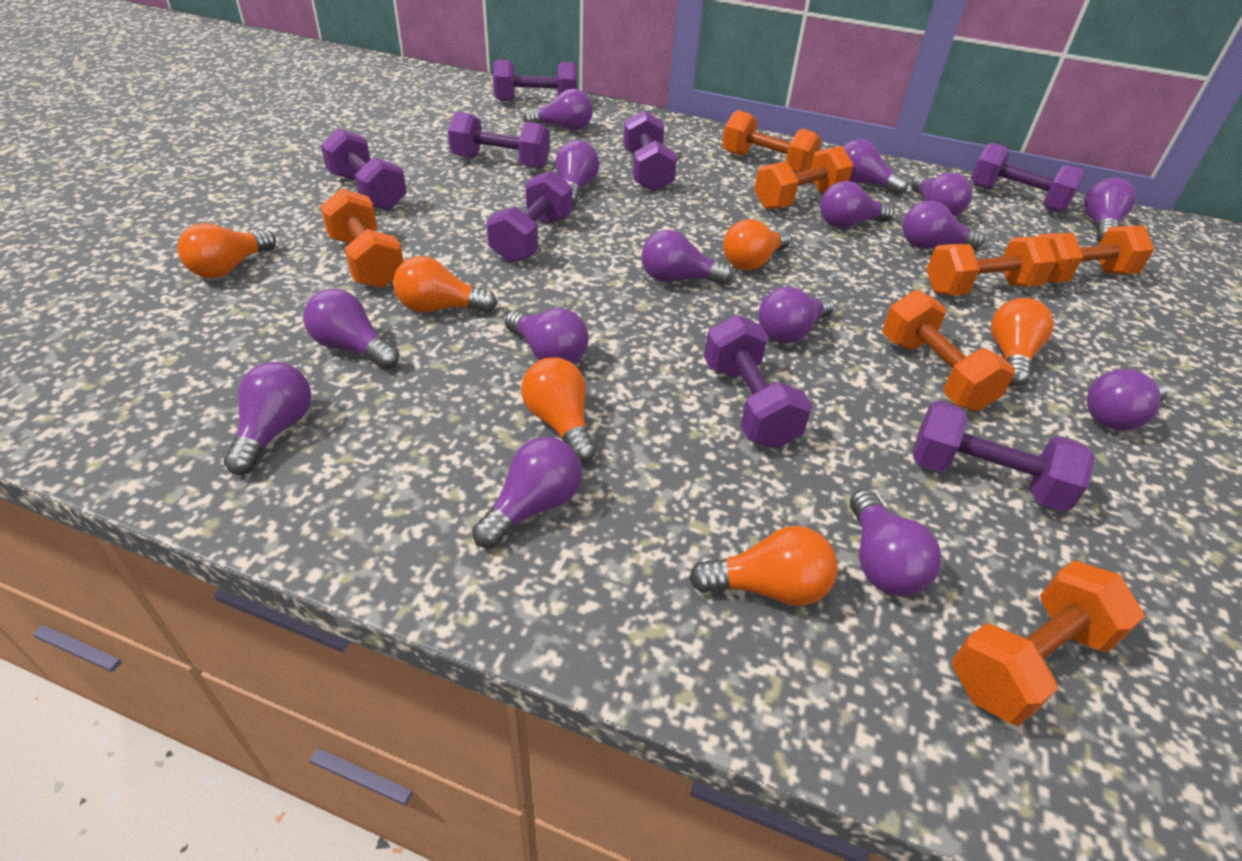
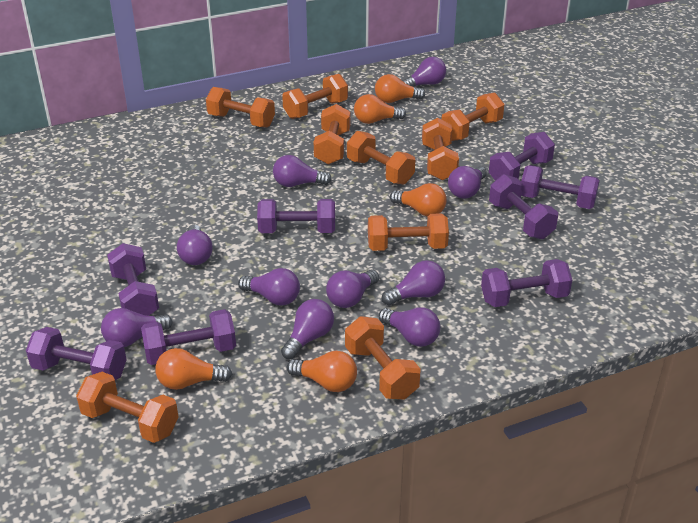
orange dumbbell: [320,188,404,288] [722,110,822,173] [754,146,854,210] [882,290,1015,411] [927,237,1056,295] [952,560,1145,726] [1038,226,1154,283] = 7 -> [76,372,179,443] [206,87,275,127] [282,74,348,119] [314,104,350,165] [345,316,421,400] [347,131,415,184] [368,213,449,251] [422,118,459,180] [441,92,504,141] = 9
orange light bulb: [177,223,276,278] [393,256,497,313] [521,357,596,463] [689,526,838,606] [723,219,791,270] [991,298,1053,386] = 6 -> [155,348,232,390] [287,351,357,392] [354,94,406,124] [375,74,425,103] [390,183,447,216] = 5
purple light bulb: [224,362,311,475] [303,289,399,369] [472,437,582,548] [505,308,589,364] [523,89,593,131] [556,140,599,206] [641,230,733,284] [758,287,834,343] [820,181,895,228] [843,139,908,195] [850,489,942,596] [903,201,985,249] [911,173,972,217] [1084,178,1136,242] [1087,369,1168,431] = 15 -> [101,308,172,347] [177,225,213,265] [238,268,300,306] [273,155,332,187] [281,299,334,359] [326,269,379,308] [379,307,440,347] [381,260,445,306] [402,57,446,87] [448,166,487,199] = 10

